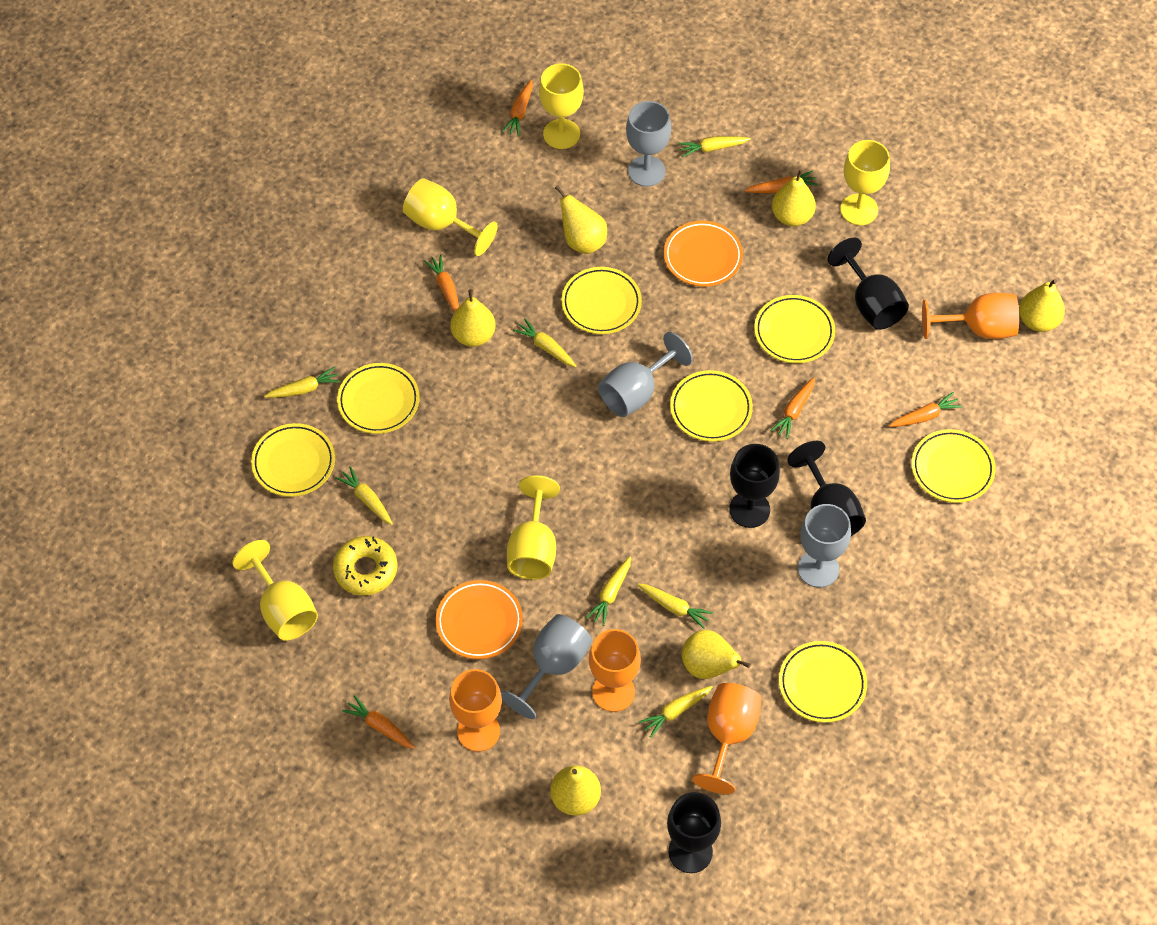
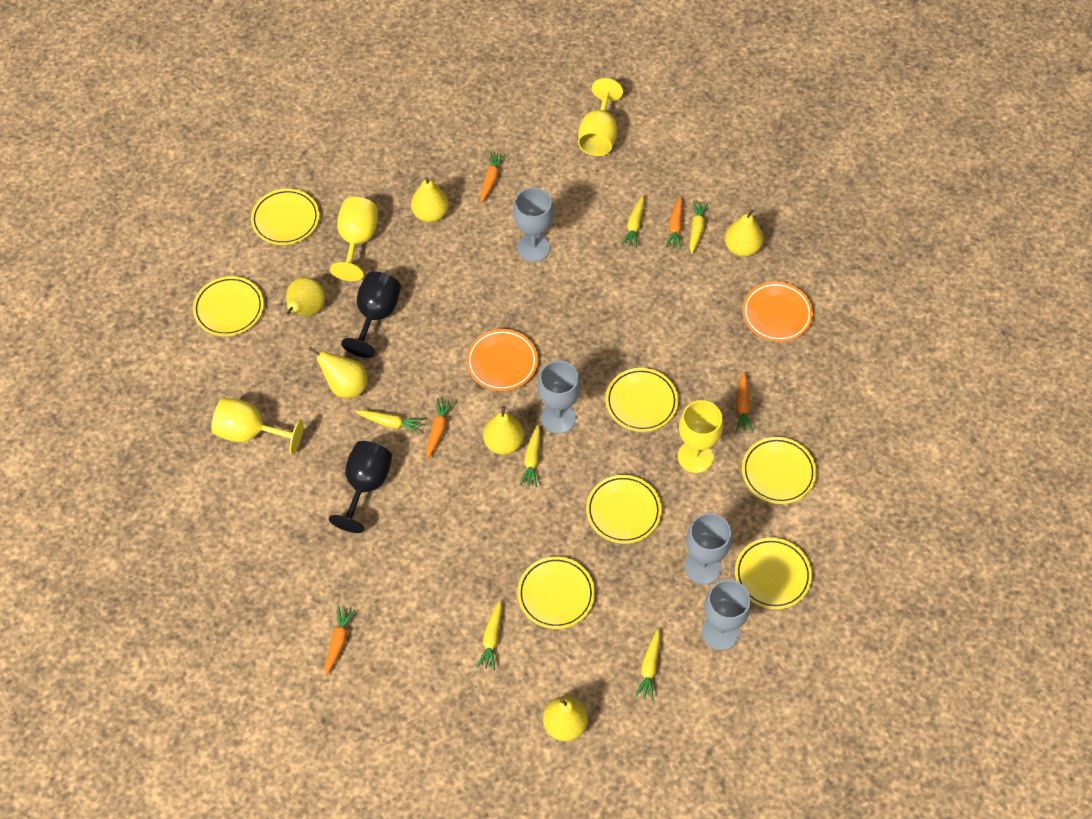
black goblet: [667,792,721,873] [729,444,780,528] [787,441,866,536] [827,237,909,330] = 4 -> [329,441,392,533] [341,271,401,358] = 2
orange carrot: [342,695,415,749] [424,255,459,312] [502,80,533,136] [745,171,818,193] [770,377,815,439] [889,392,963,427] = 6 -> [324,606,356,676] [426,398,454,459] [480,151,506,203] [665,196,683,250] [736,372,753,432] = 5
orange goblet: [449,669,502,752] [589,629,641,712] [692,683,762,794] [922,293,1019,339] = 4 -> none = 0
yellow carrot: [264,367,341,398] [335,466,393,525] [513,318,576,367] [586,557,631,626] [638,584,714,629] [639,686,713,738] [678,136,751,157] = 7 -> [355,410,423,434] [477,600,502,670] [520,425,540,487] [621,195,644,248] [635,629,660,700] [689,200,709,254] = 6
yellow donut: [333,536,397,595] = 1 -> none = 0
yellow goblet: [232,540,318,641] [403,178,498,256] [507,475,560,580] [539,63,584,149] [840,140,890,225] = 5 -> [211,398,303,454] [330,197,378,281] [578,78,623,156] [678,400,723,473] = 4

